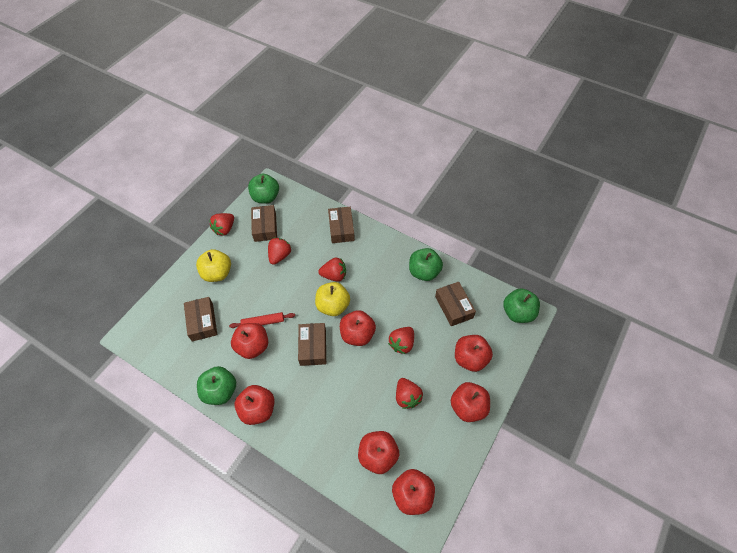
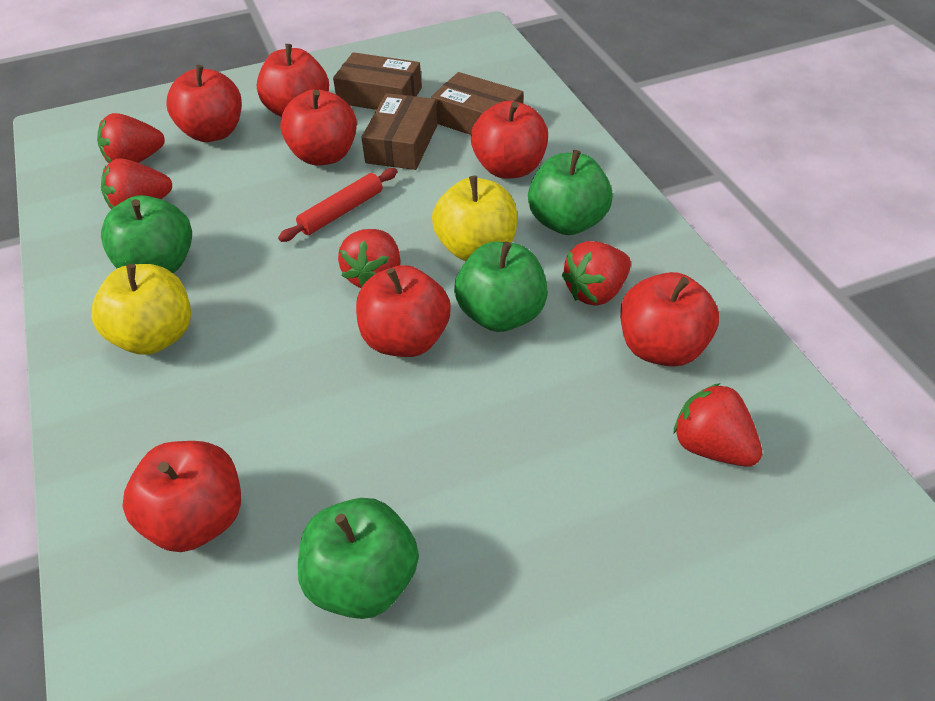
brown box: [184,297,217,341] [251,205,277,242] [298,323,326,366] [328,207,355,243] [435,282,476,326] = 5 -> [333,52,422,110] [361,93,437,170] [431,72,524,135] = 3

